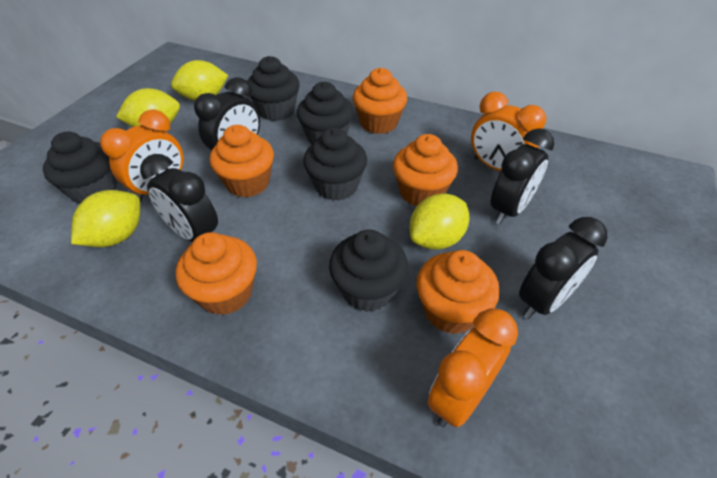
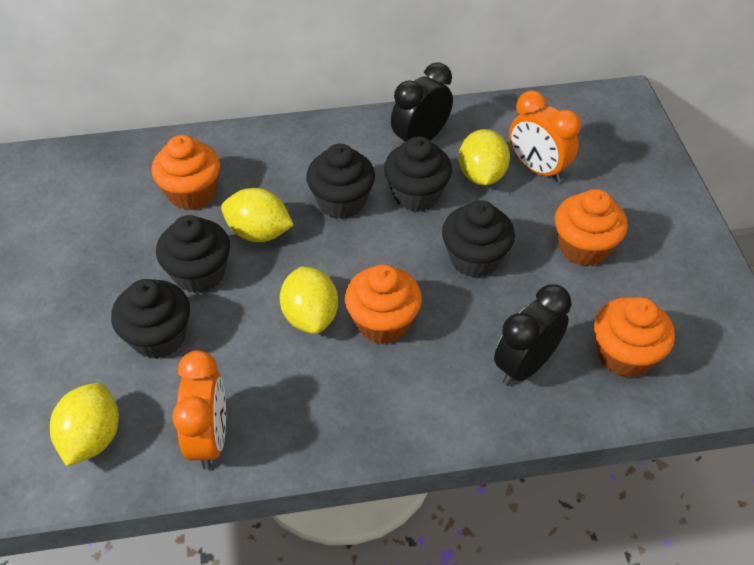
black clock: [140,154,218,242] [194,77,260,151] [490,128,554,224] [519,217,607,319] = 4 -> [391,62,453,143] [494,284,572,386] = 2
orange clock: [100,109,184,202] [428,308,518,428] [471,91,546,171] = 3 -> [172,350,226,470] [509,90,581,182] = 2
orange cupcake: [175,232,257,315] [210,125,274,197] [353,68,408,134] [393,134,458,206] [417,250,500,334] = 5 -> [151,135,220,210] [345,264,422,344] [555,189,628,266] [594,297,675,377] = 4

